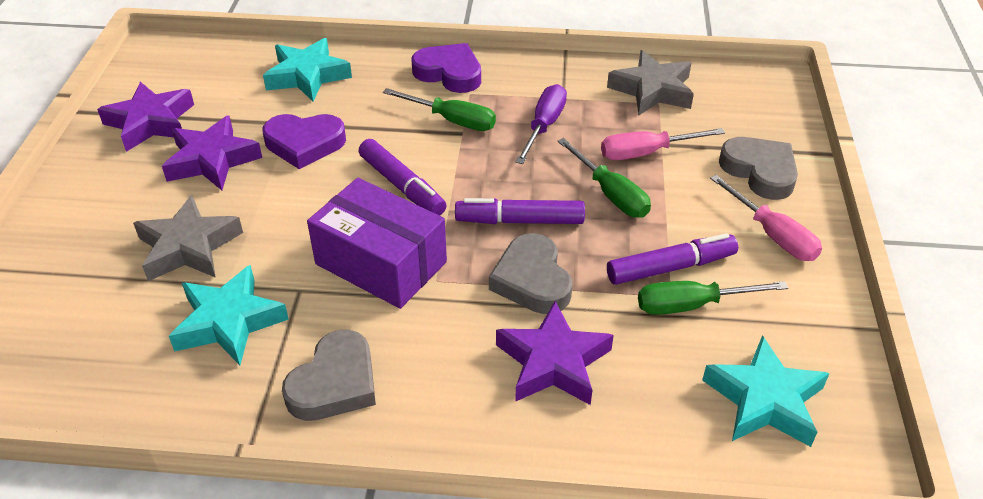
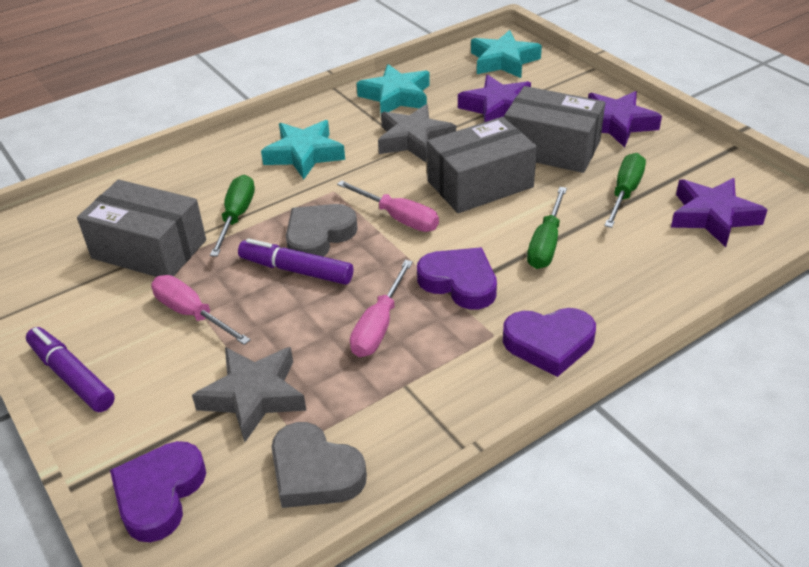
grey box: none = 0 -> [77,180,206,277] [427,117,537,213] [504,86,605,173] = 3
grey heart: [282,330,376,421] [489,233,572,314] [719,137,798,200] = 3 -> [271,422,367,508] [286,204,358,257] = 2
pink screwdriver: [601,128,725,160] [710,175,822,261] = 2 -> [151,275,251,345] [337,180,439,232] [350,260,413,357] = 3
purple box: [307,178,447,309] = 1 -> none = 0
purple heart: [262,114,346,169] [412,43,481,93] = 2 -> [110,441,206,542] [417,248,497,310] [503,308,596,377] = 3
purple marker: [359,139,447,216] [455,198,585,224] [607,233,738,285] = 3 -> [26,327,115,412] [238,238,353,285] = 2
purple screwdriver: [515,84,567,164] = 1 -> none = 0

